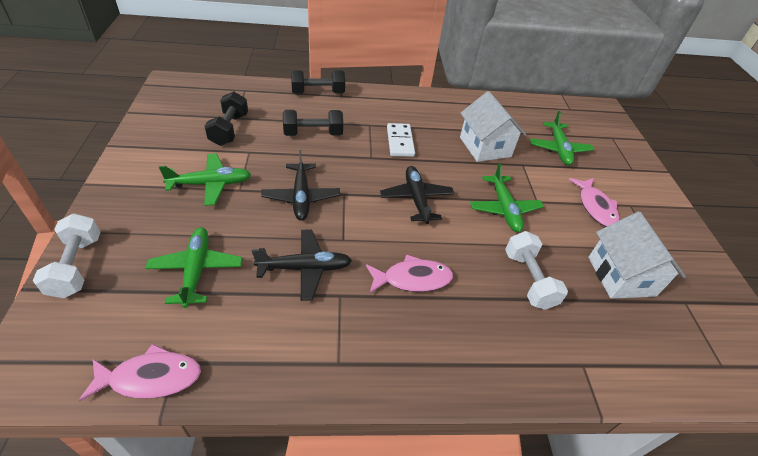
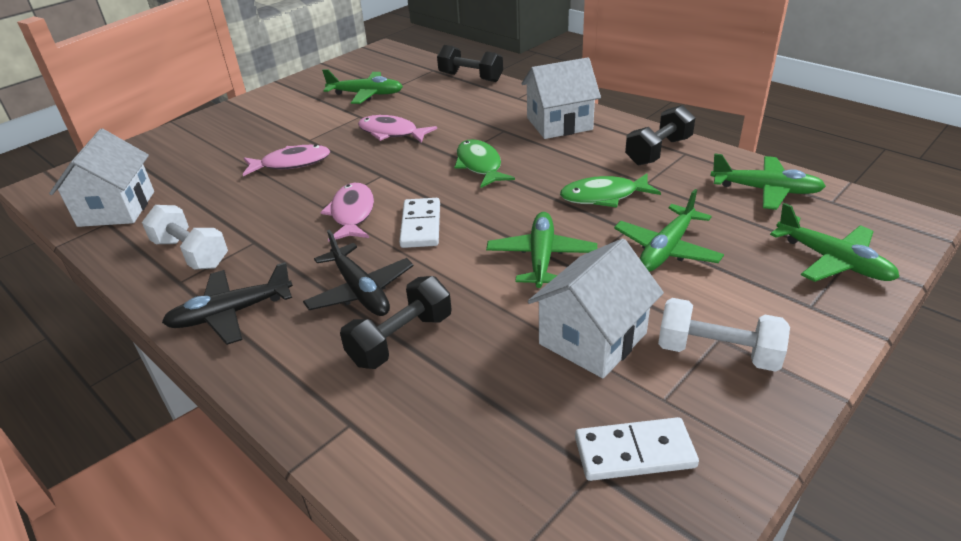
black plane: [252,230,352,301] [261,150,340,221] [380,166,454,224] = 3 -> [162,262,293,345] [303,230,413,316] = 2
green fish: none = 0 -> [454,139,515,188] [560,174,661,208] = 2
green plane: [145,227,243,308] [159,153,251,206] [470,163,544,232] [530,111,594,165] = 4 -> [322,69,403,104] [486,212,597,288] [614,189,724,272] [710,153,826,210] [770,203,900,282] = 5
white domino: [387,123,415,157] = 1 -> [399,198,440,248] [575,417,699,481] = 2
white house: [460,91,526,162] [588,212,686,299] = 2 -> [49,129,154,227] [521,57,601,139] [528,238,664,378] = 3

